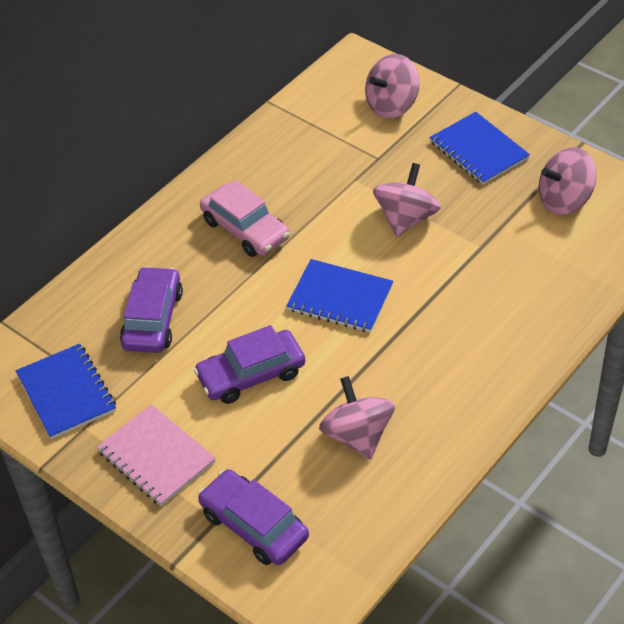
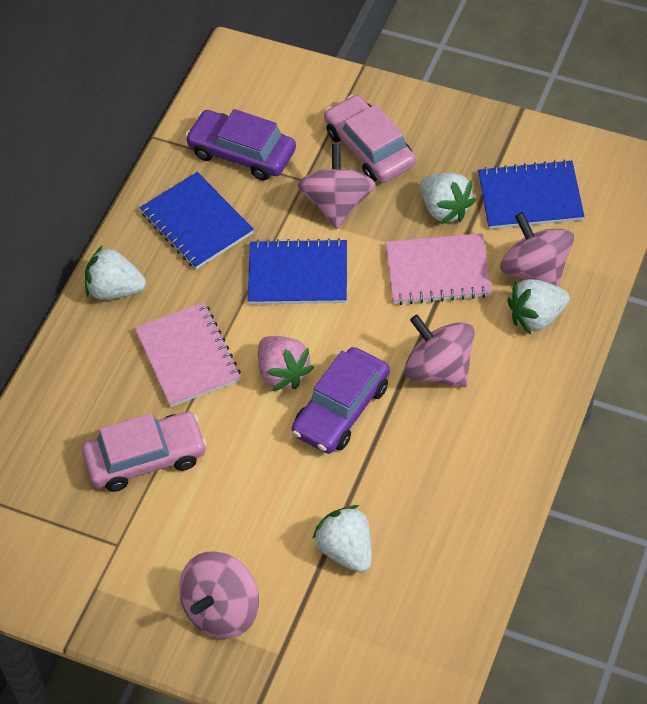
pink car: [200,180,290,257] = 1 -> [82,412,207,492] [324,95,416,183] = 2
pink notebook: [97,404,216,506] = 1 -> [135,302,241,407] [386,233,492,305] = 2
pink strawberry: none = 0 -> [258,336,314,391] = 1
purple car: [120,266,183,353] [194,325,305,404] [198,469,309,565] = 3 -> [185,109,296,181] [292,347,390,454] = 2
white strawberry: none = 0 -> [85,245,146,300] [312,505,372,573] [420,173,476,224] [507,279,569,334] = 4

